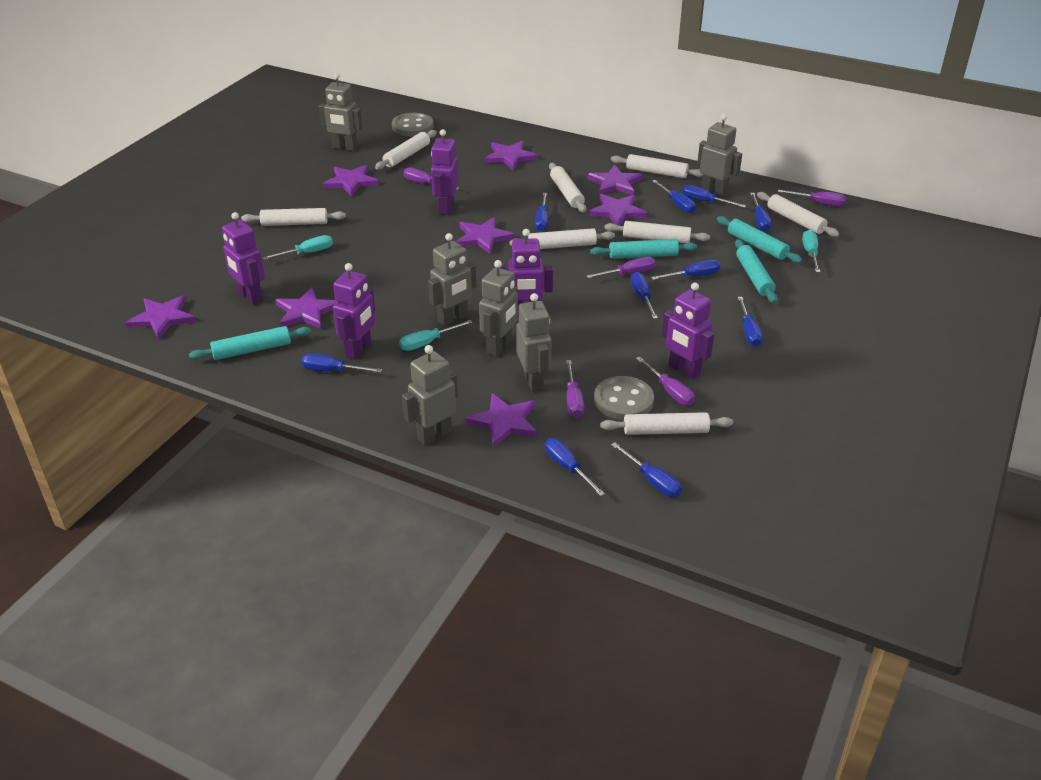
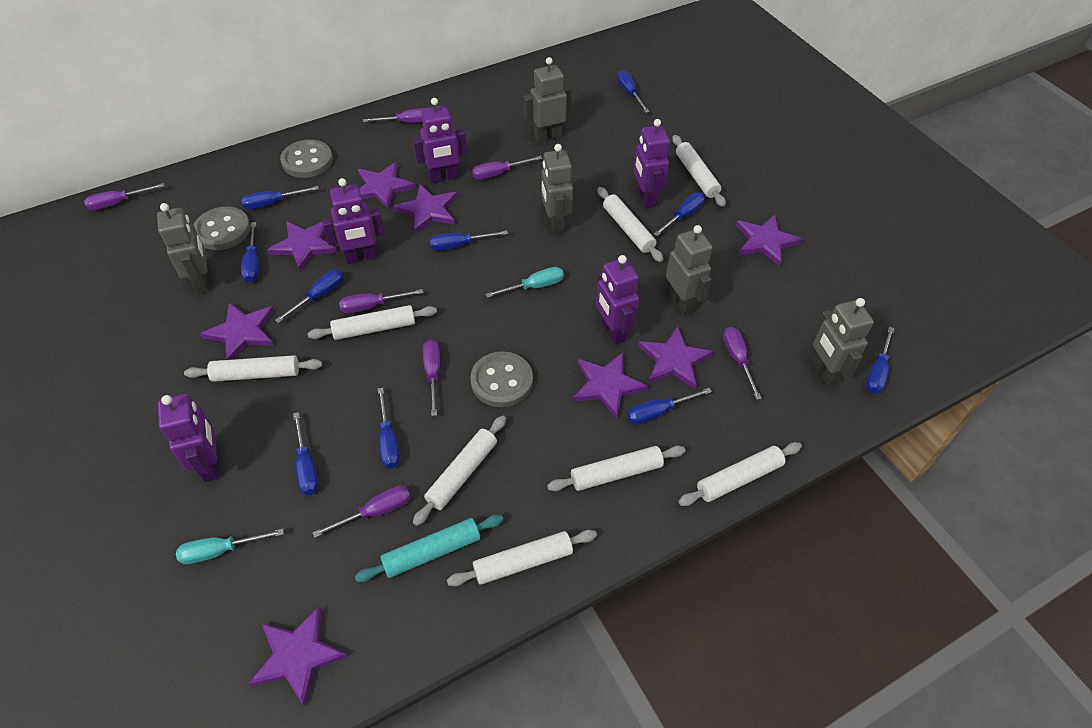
grey button: [392,113,434,136] [594,376,654,420] = 2 -> [194,206,250,250] [280,139,333,178] [470,351,533,407] = 3
grey robot: [319,73,362,151] [402,345,458,445] [428,233,476,326] [479,260,518,356] [516,293,552,392] [697,114,742,197] = 6 -> [157,203,209,294] [524,57,572,143] [541,144,573,234] [666,225,713,315] [812,298,874,387] = 5
purple screwdriver: [403,167,460,190] [566,360,584,418] [587,257,655,278] [636,356,695,405] [778,190,846,206] = 5 -> [84,183,165,210] [312,486,411,538] [339,289,423,314] [363,108,424,123] [423,340,440,416] [472,156,542,180] [723,327,762,400] = 7
turquoise rolling pin: [189,326,311,360] [590,239,697,259] [717,216,802,263] [735,239,777,303] = 4 -> [355,515,504,582] = 1
turquoise screwdriver: [263,235,333,260] [399,320,473,351] [802,230,820,272] = 3 -> [176,529,284,564] [486,267,564,298] = 2

